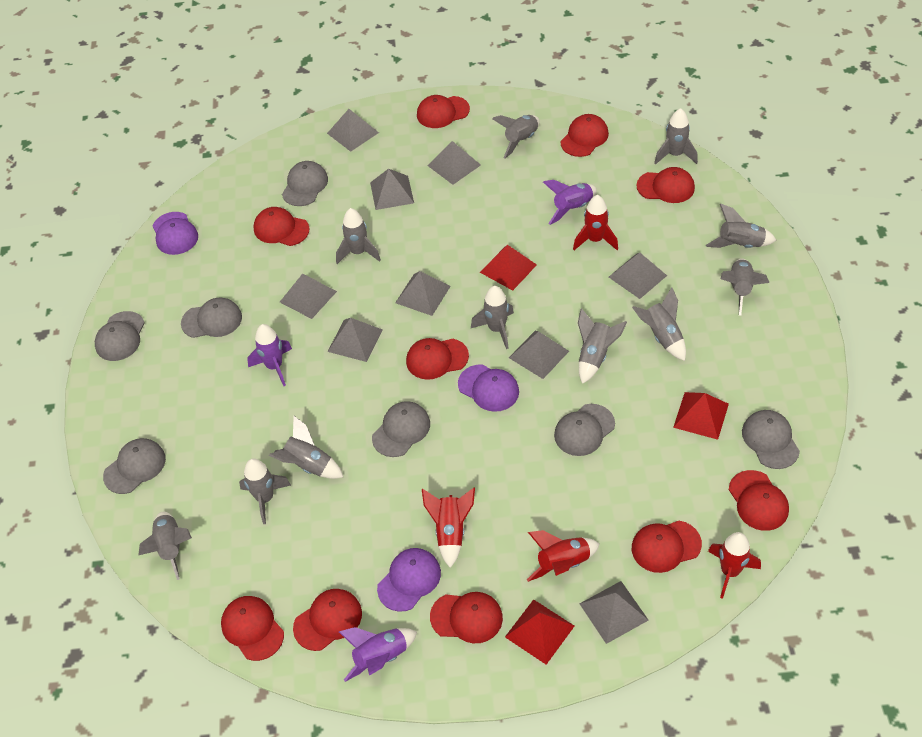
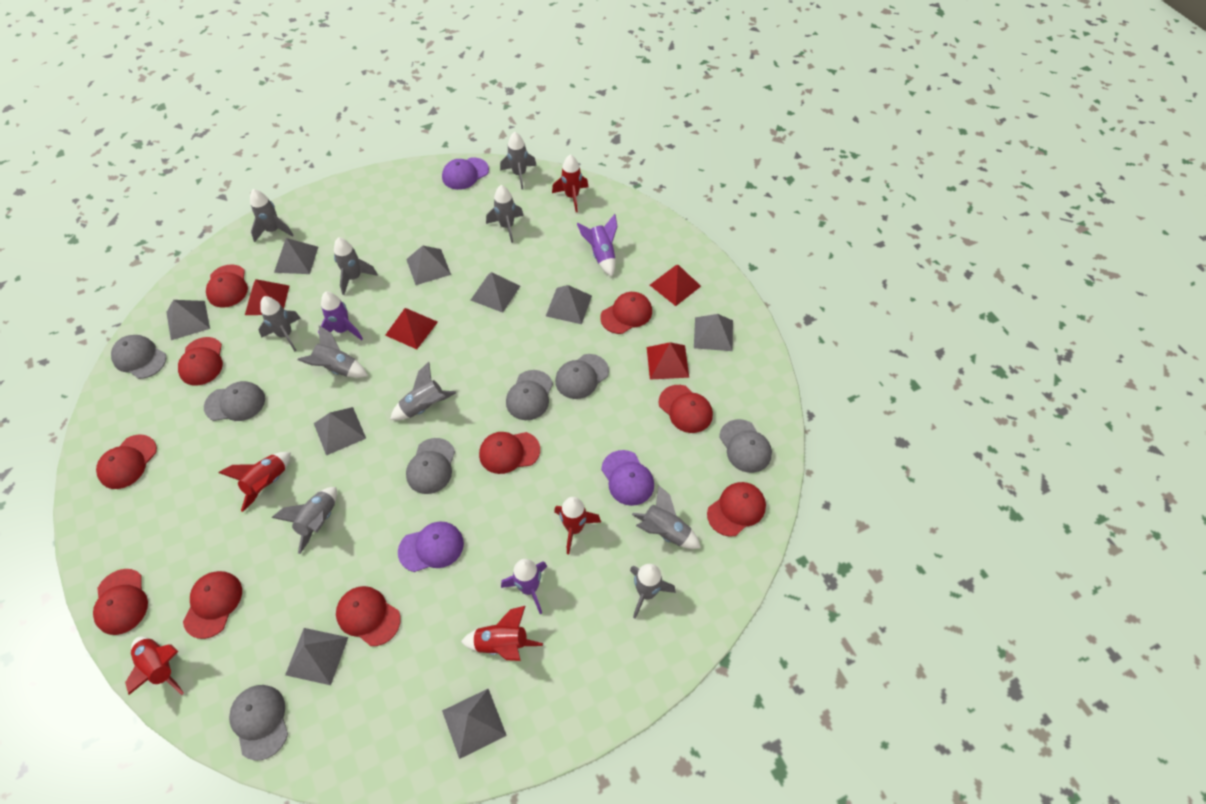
grey rocket: [139,511,192,580] [239,458,291,524] [269,416,343,479] [336,208,381,264] [471,286,514,349] [492,115,540,158] [578,308,627,384] [632,287,686,361] [654,108,698,165] [706,204,776,248] [721,258,770,316] = 11 -> [250,189,294,242] [259,296,300,351] [272,487,337,554] [297,325,368,378] [334,237,378,295] [390,362,456,420] [486,185,524,243] [500,132,537,190] [630,564,676,619] [632,485,701,549] = 10
red pyramid: [480,245,537,291] [505,599,574,665] [673,392,729,440] = 3 -> [245,279,289,315] [385,308,438,349] [647,342,689,380] [650,265,701,306] = 4
red rocket: [422,488,475,568] [527,530,600,582] [573,195,618,250] [708,532,761,599] = 4 -> [125,636,184,695] [219,452,291,512] [461,606,543,661] [552,154,589,212] [554,497,601,554] = 5

